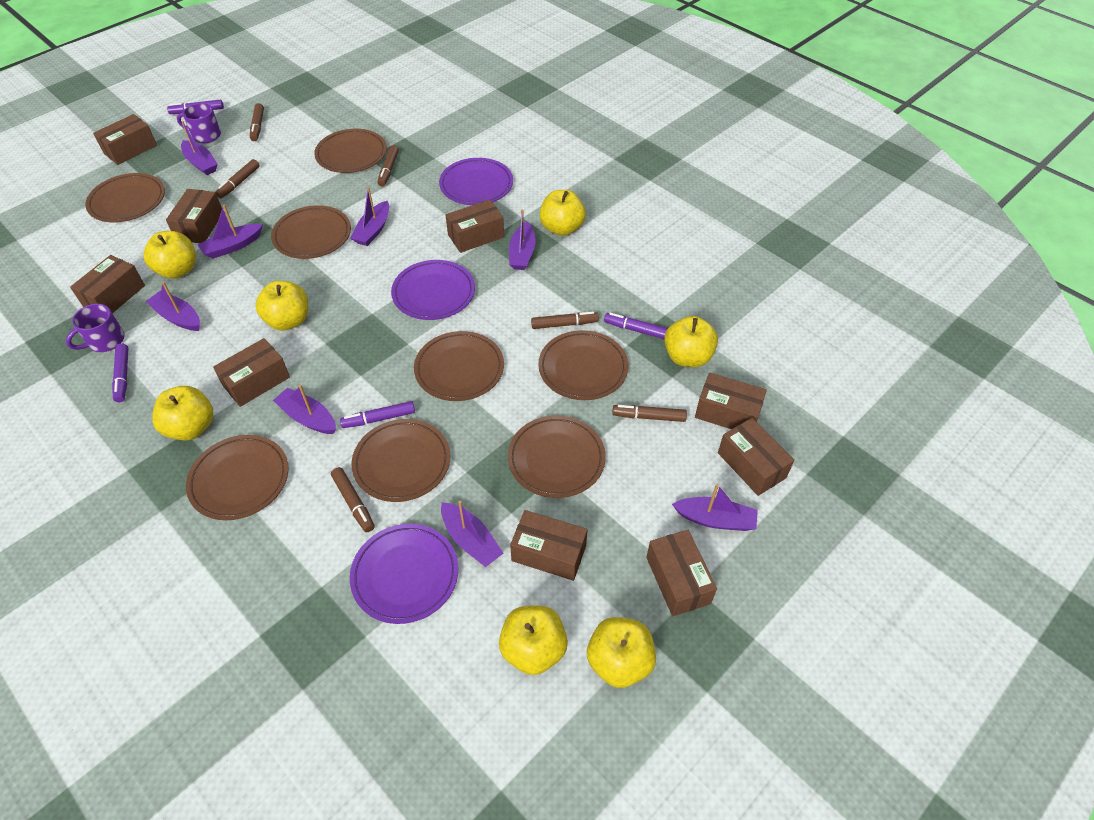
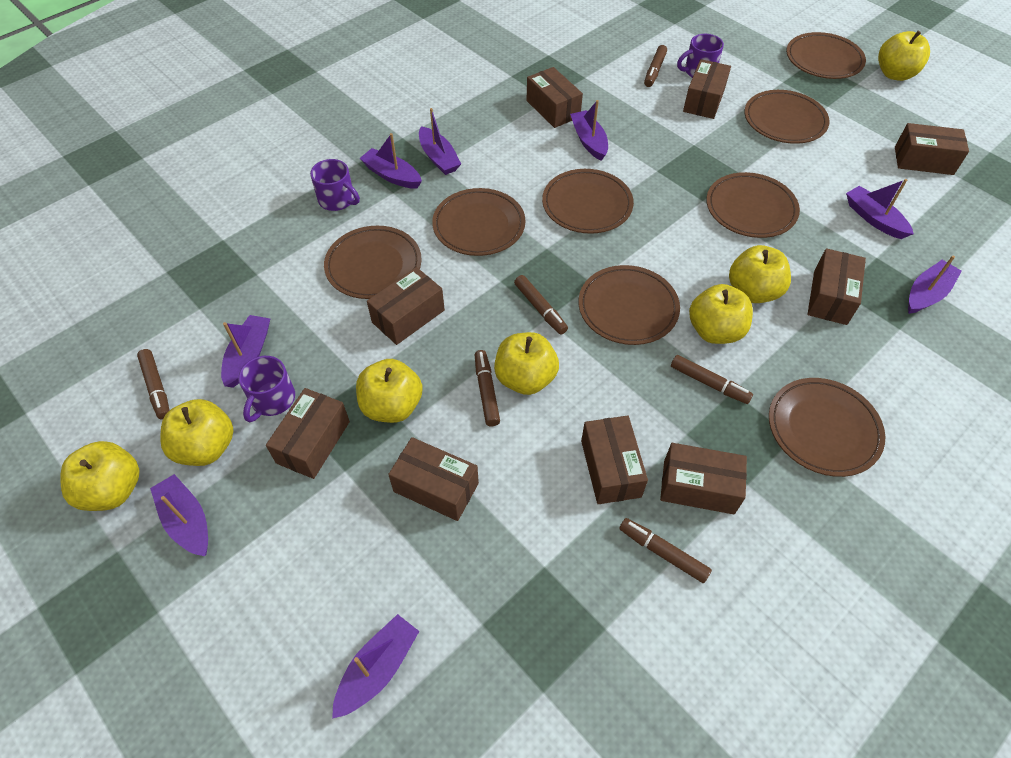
purple marker: [112,343,129,402] [167,100,224,114] [340,401,415,428] [604,313,668,339] = 4 -> none = 0
purple mug: [66,304,125,352] [177,103,221,143] = 2 -> [239,356,295,422] [310,159,360,211] [677,34,724,78] = 3
purple plate: [350,524,458,624] [391,260,475,320] [439,158,513,205] = 3 -> none = 0

